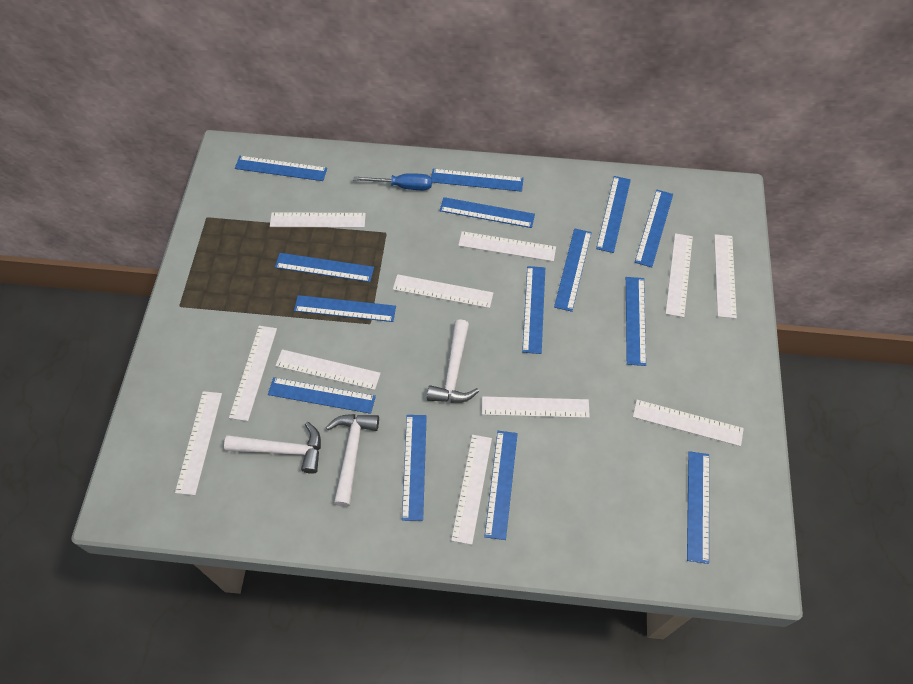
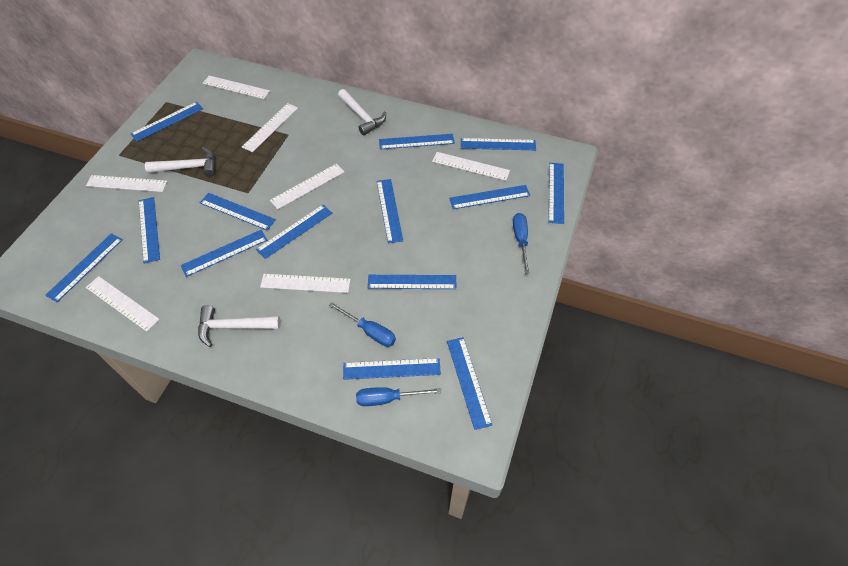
blue screwdriver: [353,173,432,190] = 1 -> [329,302,396,347] [356,387,441,406] [513,213,530,274] = 3
white ruler: [175,391,222,495] [229,326,277,421] [270,212,366,228] [275,349,381,390] [393,274,493,308] [451,435,492,545] [458,231,556,262] [482,396,590,418] [633,400,744,446] [665,233,693,318] [714,234,737,319] = 11 -> [86,175,168,192] [86,276,160,332] [203,76,270,99] [242,103,298,152] [260,274,351,293] [270,164,344,210] [432,152,510,181] = 7

